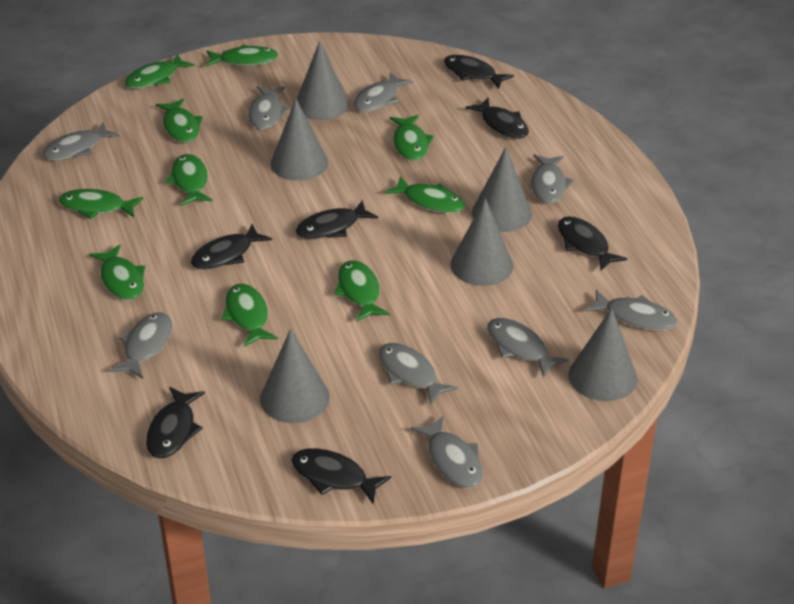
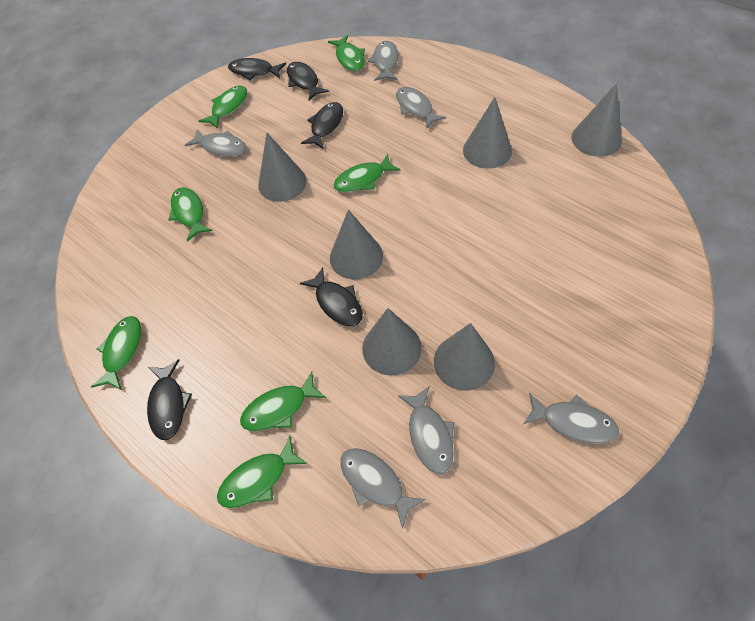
black fish: [146,387,205,458] [191,224,272,269] [291,448,391,504] [296,200,378,239] [444,55,514,89] [465,98,529,139] [558,217,627,271] = 7 -> [147,359,192,440] [228,58,286,80] [287,62,329,100] [300,267,363,326] [301,102,343,149] = 5
green fish: [59,189,144,219] [89,244,145,300] [125,54,195,88] [156,98,203,142] [166,154,212,206] [206,45,278,67] [221,284,278,347] [334,260,390,322] [385,176,465,213] [390,115,434,161] = 10 -> [91,316,141,390] [168,187,213,241] [199,86,247,129] [217,436,307,508] [240,372,326,431] [328,35,365,71] [333,154,400,192] = 7
grey fish: [42,122,120,160] [110,313,172,379] [248,86,290,129] [354,72,413,112] [379,343,458,405] [411,415,483,488] [487,318,569,378] [531,154,574,204] [585,290,677,330] = 9 -> [185,129,246,156] [340,448,426,529] [368,41,399,81] [396,87,446,129] [398,386,455,474] [523,393,619,444] = 6

